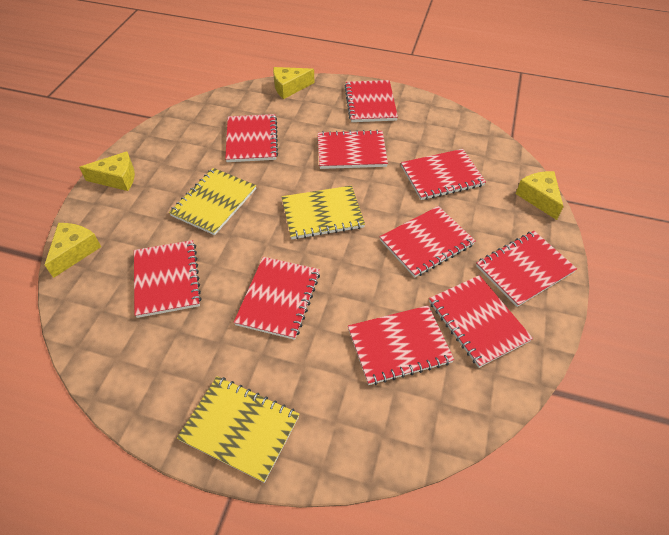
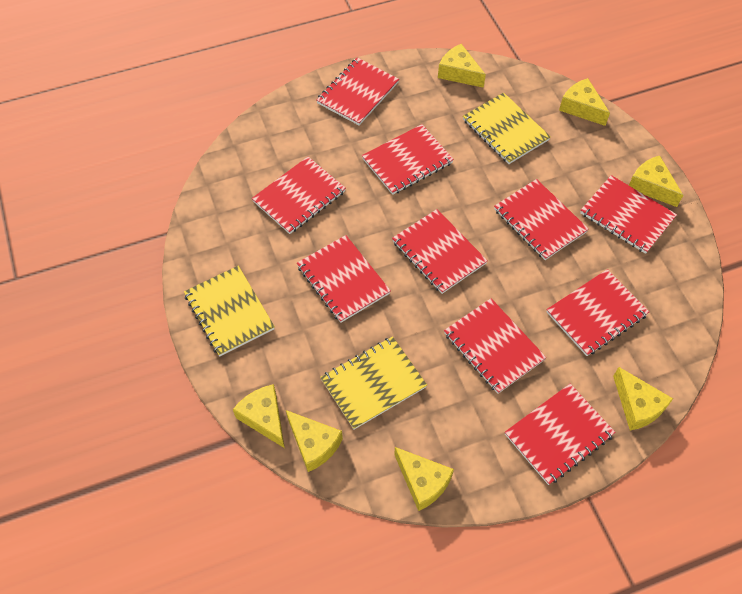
yellow cheese: [45,223,101,278] [79,151,135,191] [273,67,314,99] [516,171,564,220] = 4 -> [233,384,285,448] [286,410,343,472] [394,447,454,511] [438,44,486,88] [559,78,610,126] [613,367,673,431] [629,156,683,207] = 7

